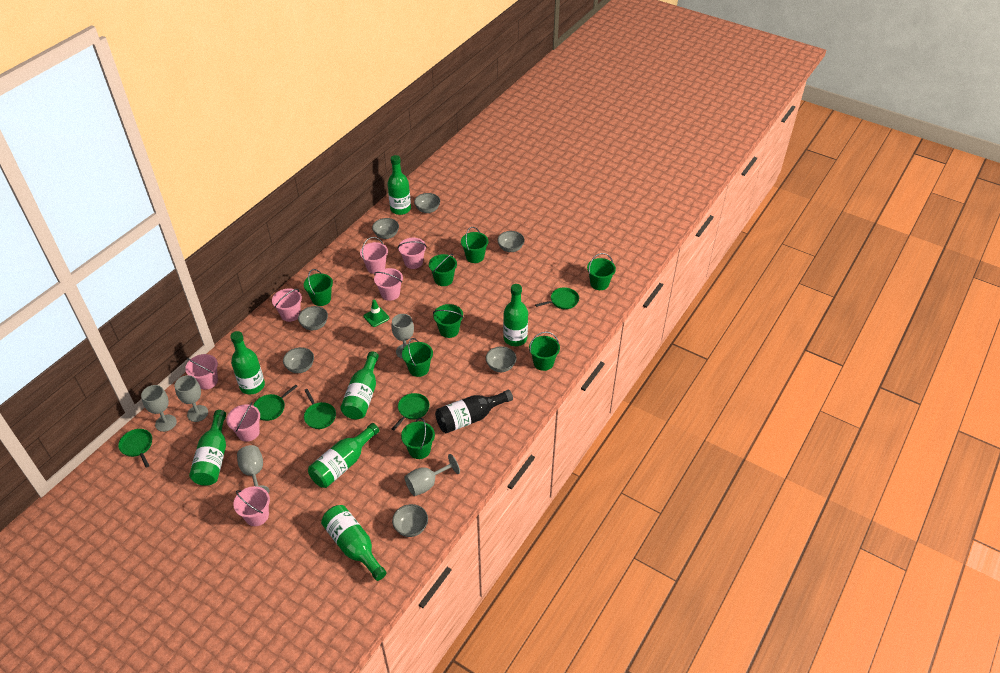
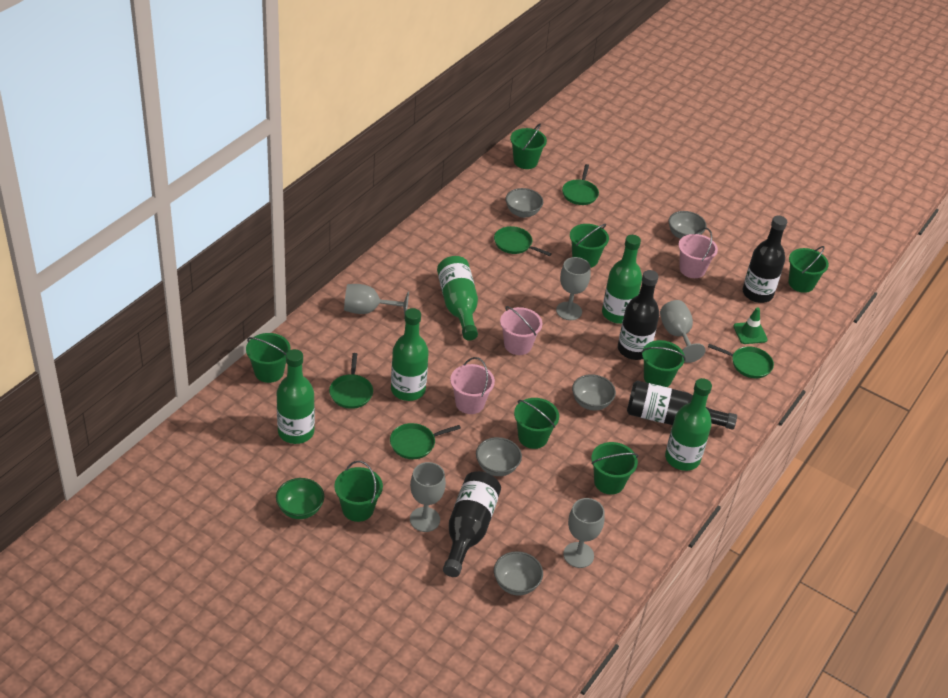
black bottle: [435,390,513,433] = 1 -> [443,471,501,577] [618,270,659,360] [627,381,737,430] [743,216,787,303] = 4
green bottle: [189,410,226,486] [230,331,265,394] [308,423,379,488] [321,505,387,581] [340,351,379,419] [387,155,411,215] [503,284,528,346] = 7 -> [277,349,315,444] [391,308,429,401] [437,256,478,341] [602,235,642,324] [665,378,712,471] = 5
green bowl: none = 0 -> [276,478,324,519] = 1
grey bowl: [283,347,314,373] [298,306,328,330] [372,218,399,239] [392,504,428,537] [414,193,440,213] [486,346,516,372] [497,231,525,252] = 7 -> [476,437,522,476] [494,551,543,596] [505,188,543,218] [572,374,616,411] [668,211,707,239] = 5
pink bucket: [185,354,218,390] [226,402,260,442] [233,486,270,526] [272,288,302,322] [360,237,388,274] [374,268,403,301] [398,238,427,269] = 7 -> [450,357,495,414] [500,306,542,355] [678,228,718,278] = 3

